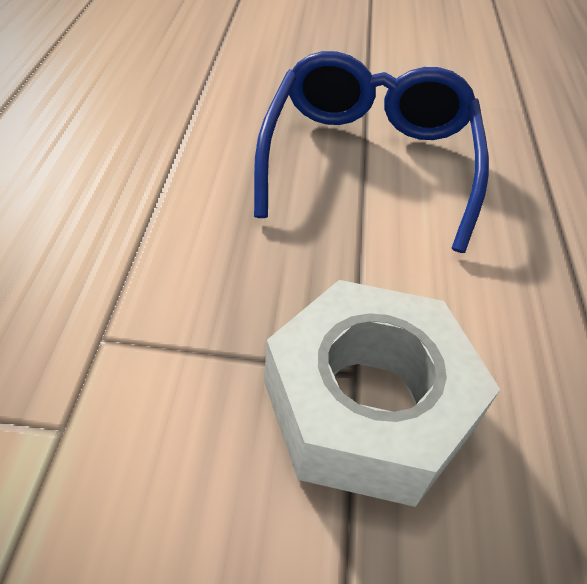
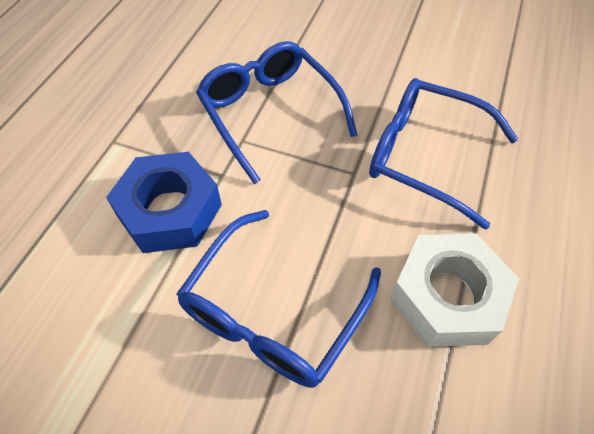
blue glasses: [254,51,489,253] = 1 -> [176,210,381,388] [196,41,357,184] [369,78,518,230] = 3
blue nut: none = 0 -> [106,152,222,253] = 1

